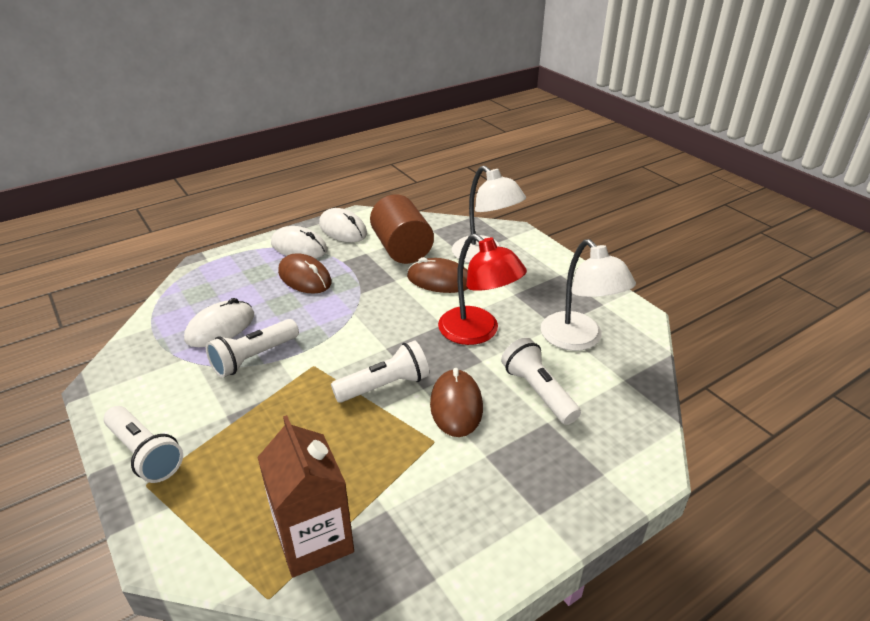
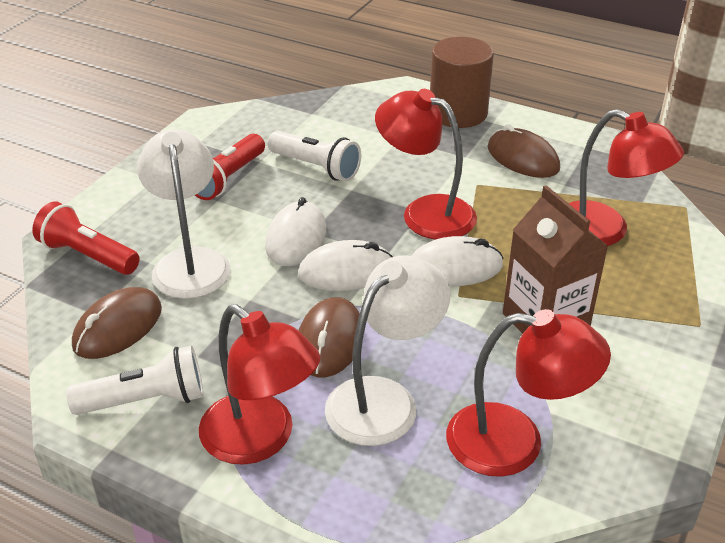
red flashlight: none = 0 -> [32,201,140,275] [195,134,265,200] = 2
red lamp: [438,234,527,345] = 1 -> [199,305,321,465] [375,89,477,239] [446,309,611,477] [569,109,684,246] = 4
white flashlight: [104,406,183,483] [206,319,299,378] [331,340,429,403] [501,337,581,425] = 4 -> [66,346,203,415] [268,131,361,181] = 2

